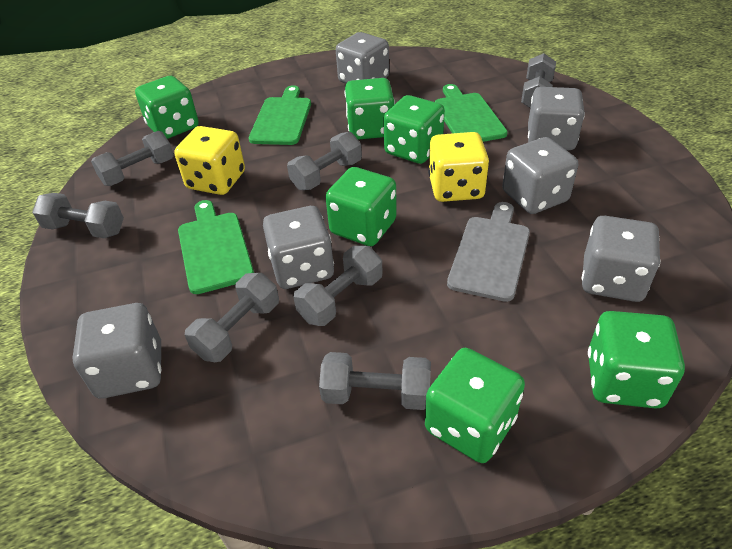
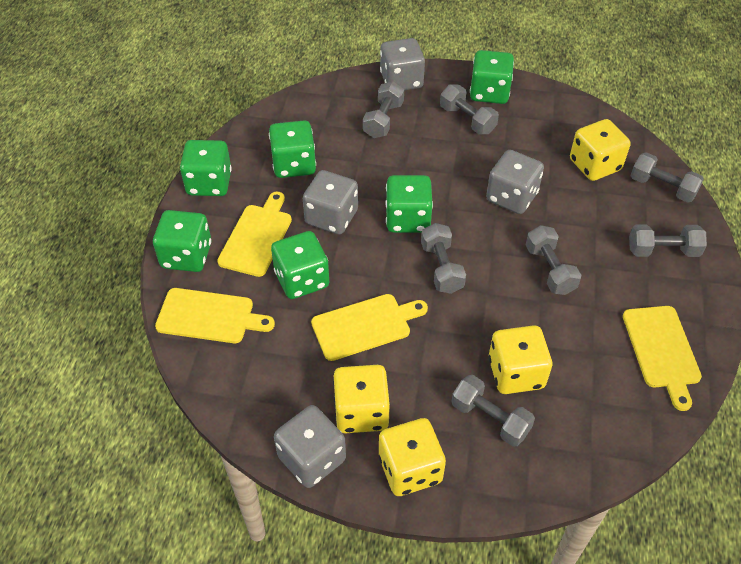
green cutting board: [178,200,254,294] [249,85,311,145] [435,84,508,142] = 3 -> none = 0
grey cutting board: [447,202,530,302] = 1 -> none = 0
grey dice: [72,303,161,399] [263,206,334,289] [336,32,389,84] [502,137,578,214] [528,87,585,150] [582,216,660,302] = 6 -> [274,405,346,488] [303,170,358,235] [380,38,425,90] [486,150,544,214] = 4
yellow cutting board: none = 0 -> [155,288,275,343] [217,192,292,277] [311,294,428,361] [623,306,702,411] = 4
yellow dice: [174,126,245,195] [428,132,489,202] = 2 -> [333,365,390,433] [379,418,446,496] [489,325,552,394] [570,119,631,181] = 4

